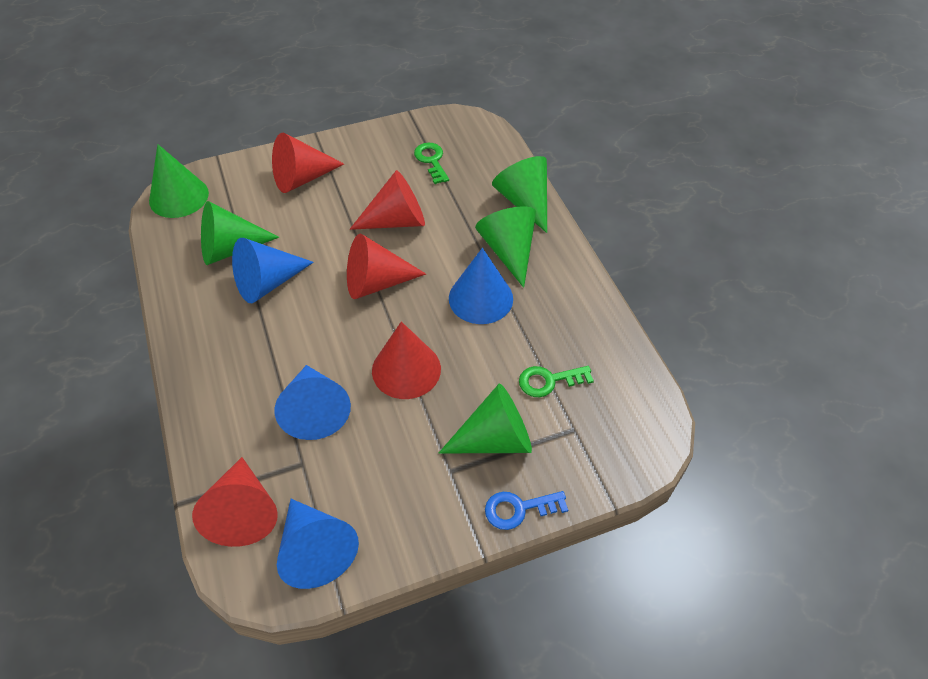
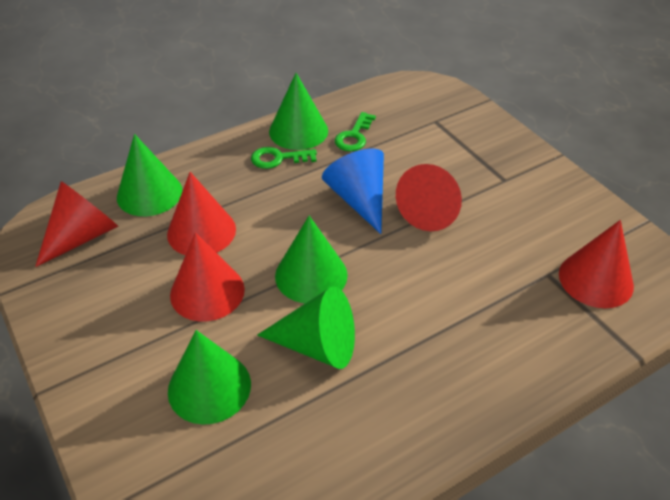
blue cone: [232,238,314,303] [275,365,351,440] [277,499,359,589] [449,248,513,324] = 4 -> [322,149,384,234] = 1
blue key: [485,491,568,530] = 1 -> none = 0

